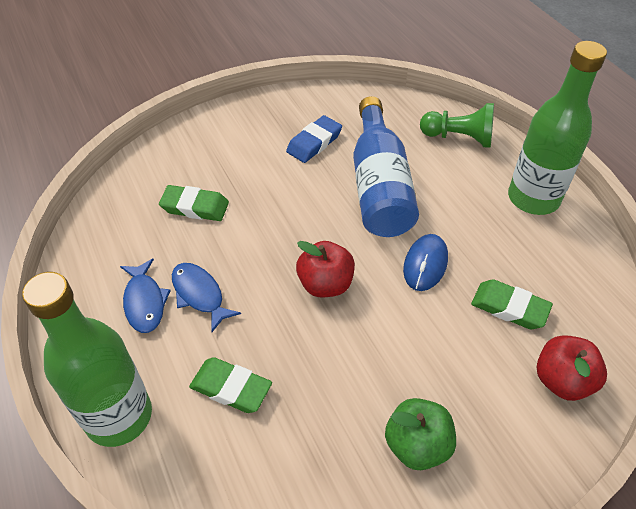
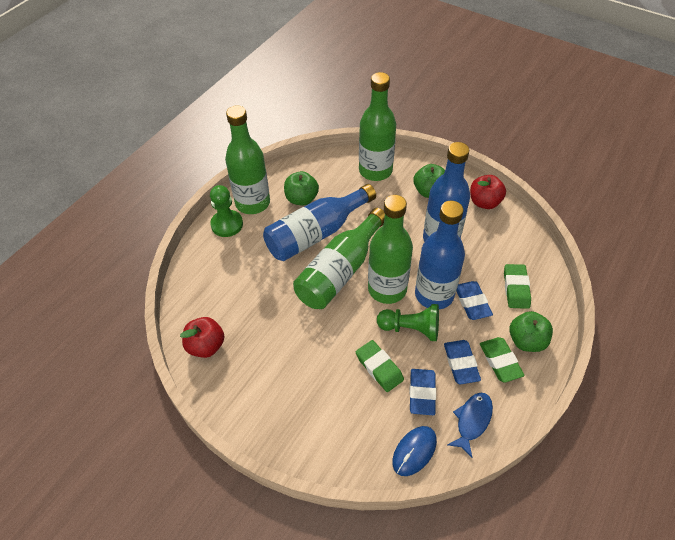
blue bottle: [353,96,419,237] = 1 -> [263,184,376,261] [415,201,465,310] [423,142,470,242] = 3
blue eraser: [286,115,342,163] = 1 -> [409,369,436,415] [444,340,481,384] [456,281,493,320] = 3
blue fish: [120,259,171,333] [172,263,241,332] = 2 -> [447,393,493,458] = 1
green apple: [385,398,456,470] = 1 -> [284,171,319,206] [413,164,445,198] [509,311,553,352] = 3
green bottle: [22,272,152,447] [508,41,607,215] = 2 -> [225,105,270,214] [293,208,385,309] [359,72,396,181] [368,195,413,304] = 4
green pawn: [420,103,494,148] = 1 -> [210,185,243,237] [377,304,439,341] = 2

